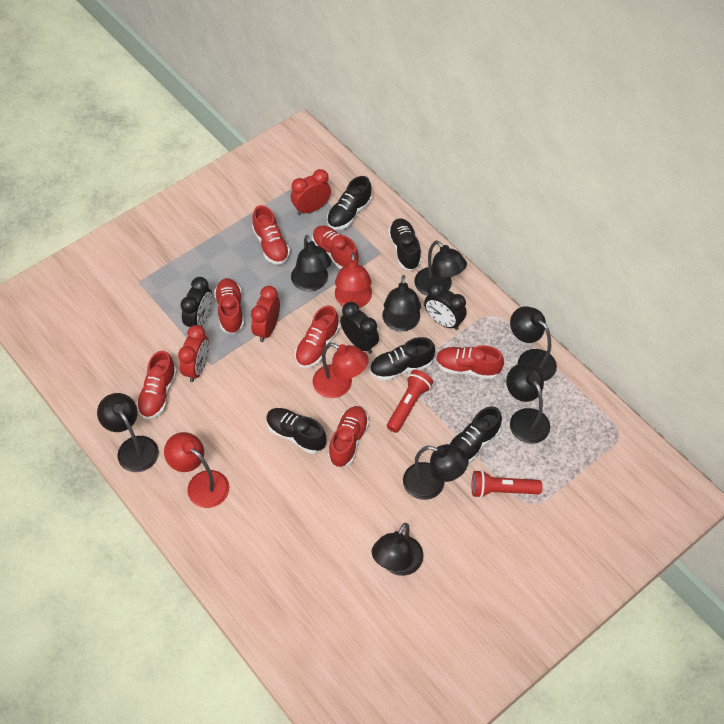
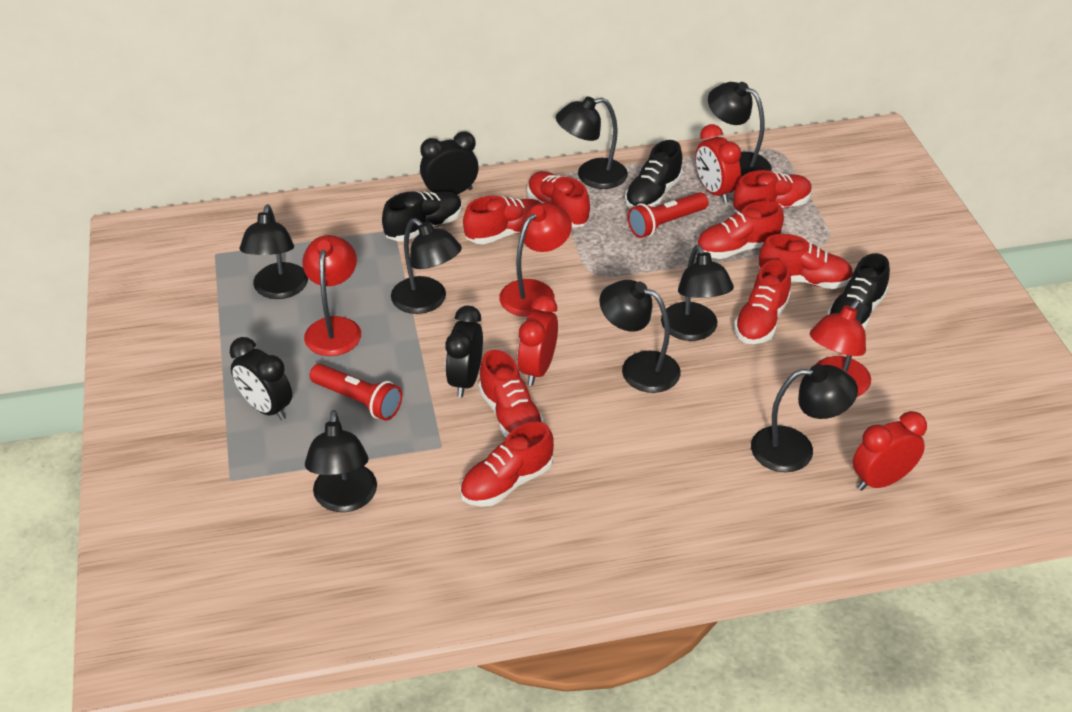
black shoe: [266,408,327,454] [327,176,372,230] [370,337,435,381] [388,219,421,270] [448,406,502,465] = 5 -> [382,191,462,241] [625,140,683,208] [827,253,890,330] = 3
red shoe: [136,351,177,419] [214,278,244,334] [252,205,290,265] [295,305,340,368] [312,226,359,269] [328,406,369,468] [436,345,504,379] = 7 -> [460,422,554,507] [463,195,541,244] [478,350,545,438] [527,171,590,228] [696,201,784,259] [733,170,812,213] [734,259,791,344] [759,234,853,289] = 8

